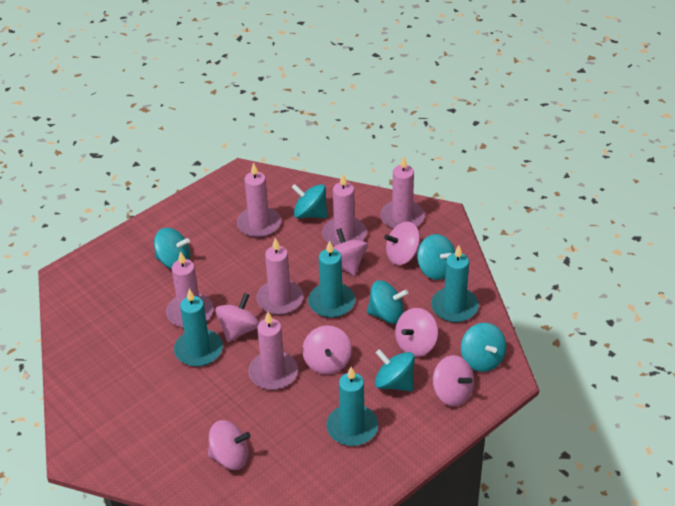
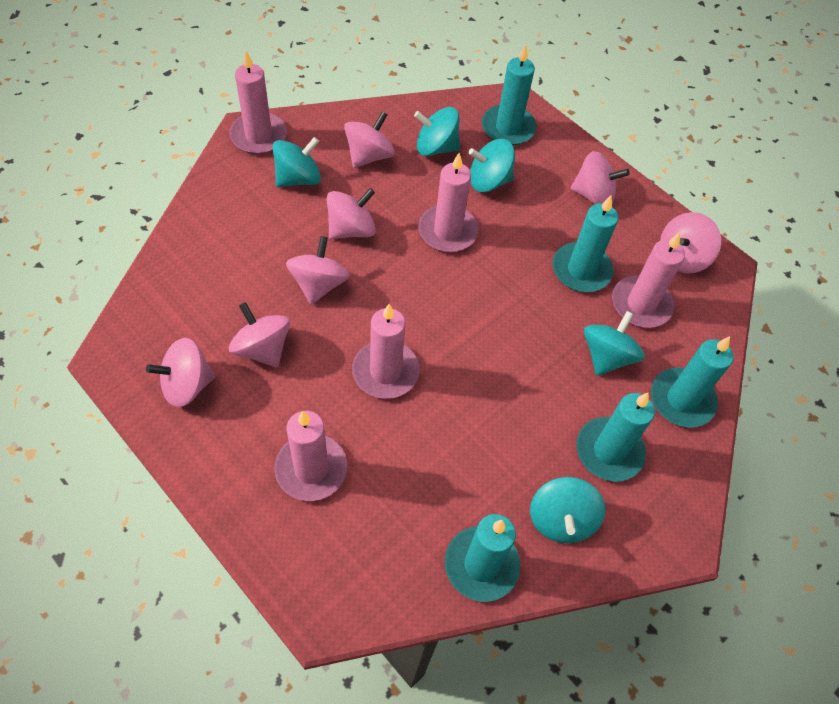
pink candle: [166,251,214,328] [237,162,281,238] [248,312,298,390] [256,238,303,315] [322,174,367,247] [380,156,425,229] = 6 -> [229,51,287,154] [274,411,347,501] [352,304,420,399] [418,153,478,252] [612,232,685,328] = 5
turquoise candle: [174,289,223,367] [308,240,355,318] [326,367,378,446] [431,245,479,322] = 4 -> [445,514,520,602] [482,44,537,145] [552,195,618,292] [576,393,655,482] [651,336,733,428] = 5
turquoise spinning top: [154,228,190,269] [291,184,328,218] [367,280,408,324] [375,349,415,391] [417,234,455,280] [461,323,506,372] = 6 -> [272,137,321,187] [414,107,460,156] [468,139,515,192] [530,477,606,543] [584,311,645,376] = 5

